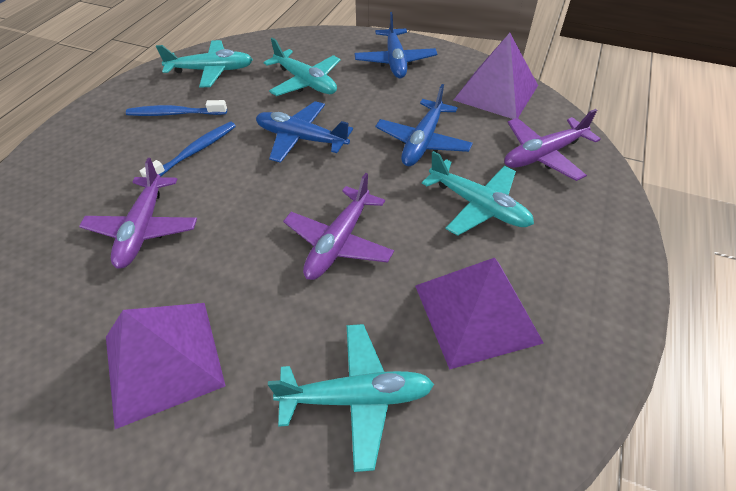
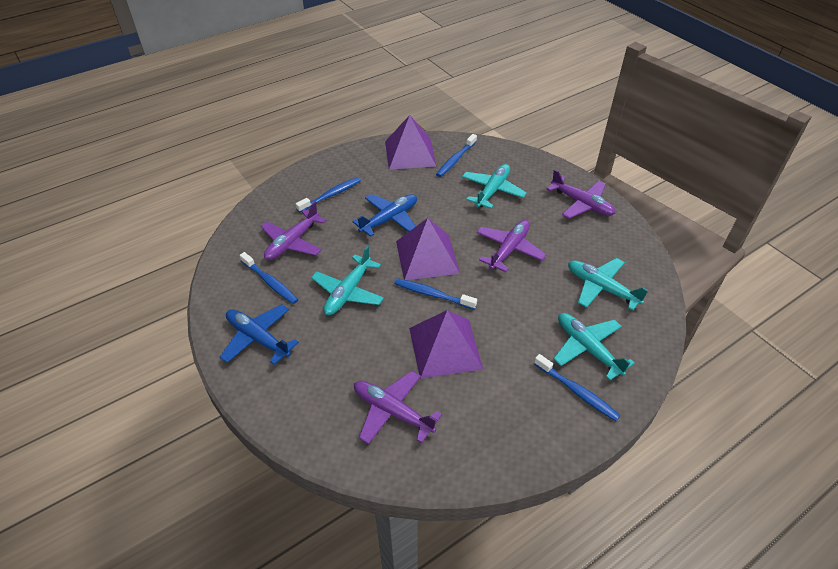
blue plane: [256,101,353,163] [354,12,437,78] [375,84,473,166] = 3 -> [220,304,299,365] [352,194,417,237] = 2
blue toothbrush: [126,100,227,116] [140,122,236,177] = 2 -> [240,252,298,304] [296,177,361,212] [394,278,477,309] [436,134,477,177] [534,354,621,421] = 5
purple plane: [79,158,197,269] [283,173,394,280] [504,109,601,181] = 3 -> [261,202,327,260] [354,371,442,444] [476,220,547,272] [547,169,616,219] = 4

